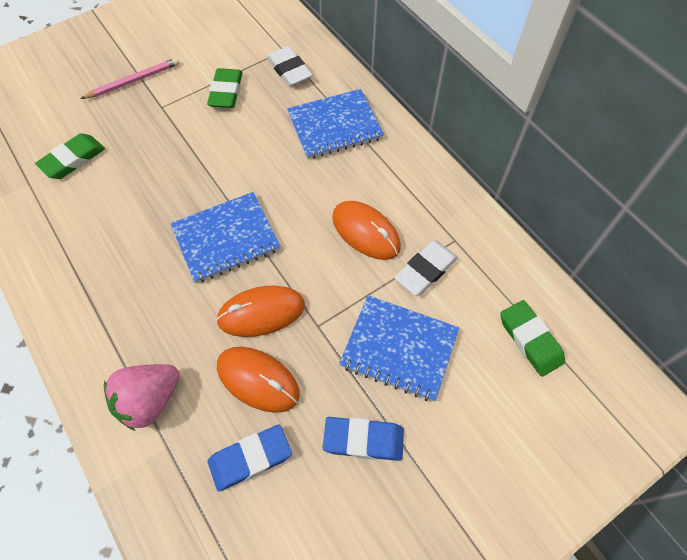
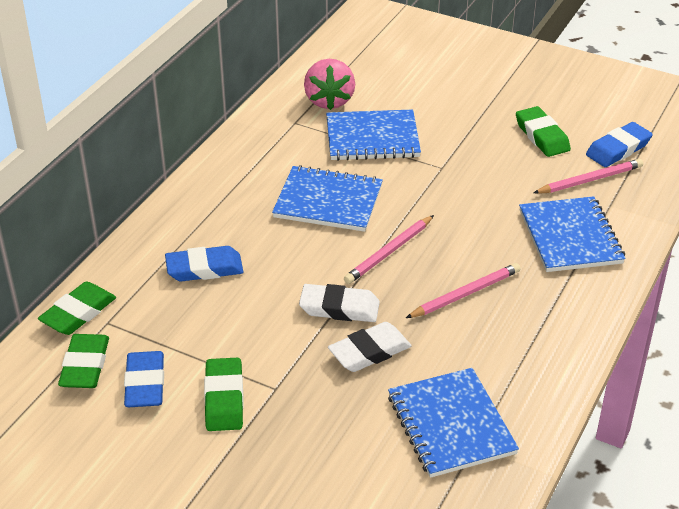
blue eraser: [208,424,292,491] [323,417,404,461] = 2 -> [124,351,164,407] [165,246,243,282] [586,122,652,167] = 3
blue notebook: [171,192,281,283] [287,89,384,159] [339,295,459,402] = 3 -> [272,165,383,232] [326,109,421,161] [388,368,519,478] [519,196,626,272] = 4
green eraser: [35,133,105,179] [207,68,242,108] [500,300,565,377] = 3 -> [38,281,116,335] [58,334,109,388] [204,358,244,431] [516,106,571,157] = 4
orange mouse: [216,286,305,337] [217,347,300,413] [332,201,401,260] = 3 -> none = 0
pink pencil: [80,58,180,99] = 1 -> [344,215,434,284] [406,263,521,318] [533,159,643,194] = 3

